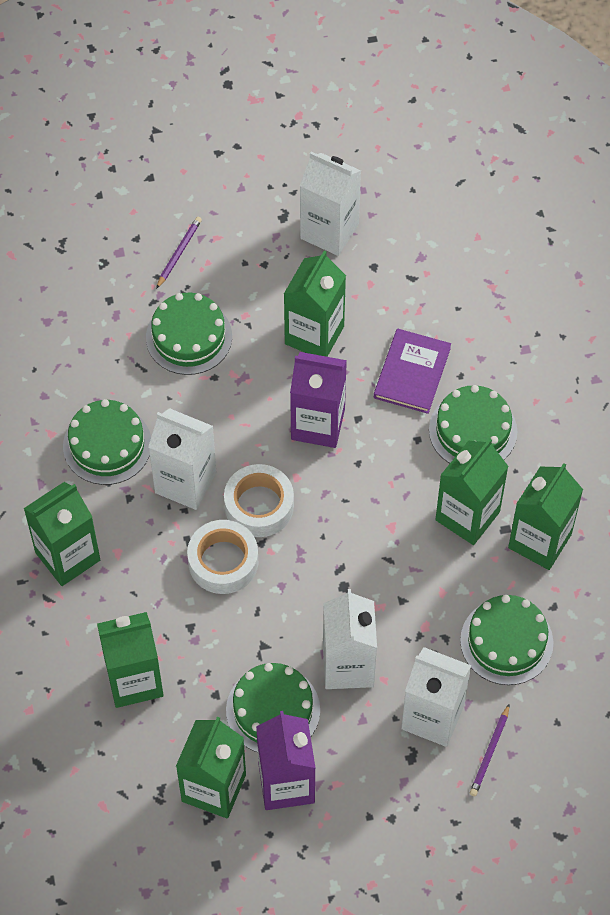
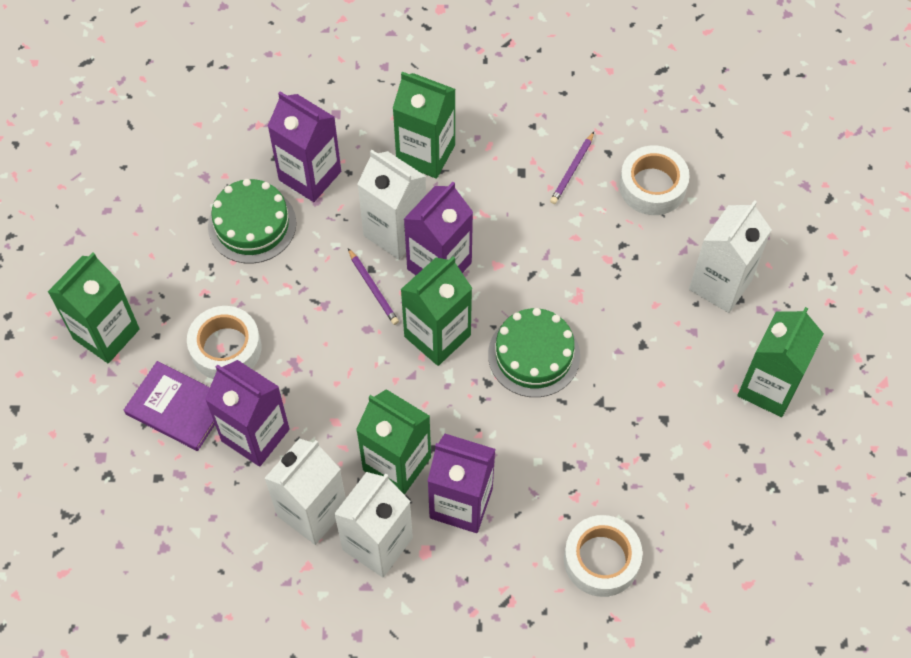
green cake: [63,399,151,485] [146,293,232,375] [226,663,320,752] [429,385,517,463] [460,595,553,685] = 5 -> [208,179,296,264] [488,308,580,397] = 2
green carton: [23,482,100,586] [97,612,164,708] [176,717,246,819] [284,250,346,357] [435,438,509,545] [508,463,583,570] = 6 -> [48,252,140,363] [356,389,431,495] [392,72,456,179] [400,257,472,366] [737,307,824,417] = 5
purple carton: [256,711,316,810] [290,352,347,448] = 2 -> [205,360,289,467] [268,91,341,202] [404,182,473,275] [427,434,496,533] = 4
white tape: [187,520,258,594] [224,464,294,537] = 2 -> [187,306,262,379] [564,515,643,597] [619,145,690,215] = 3

